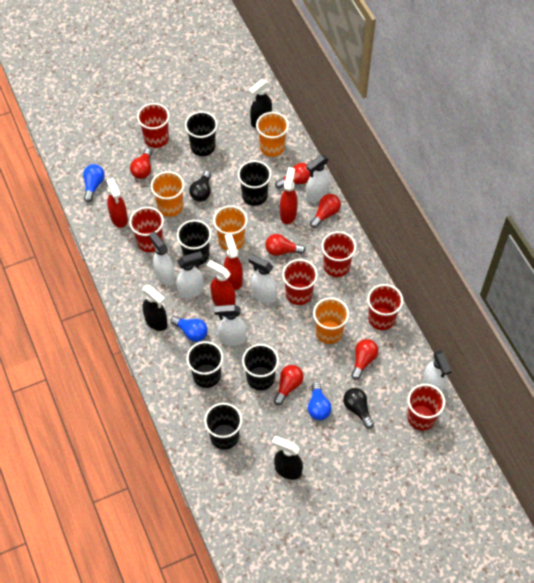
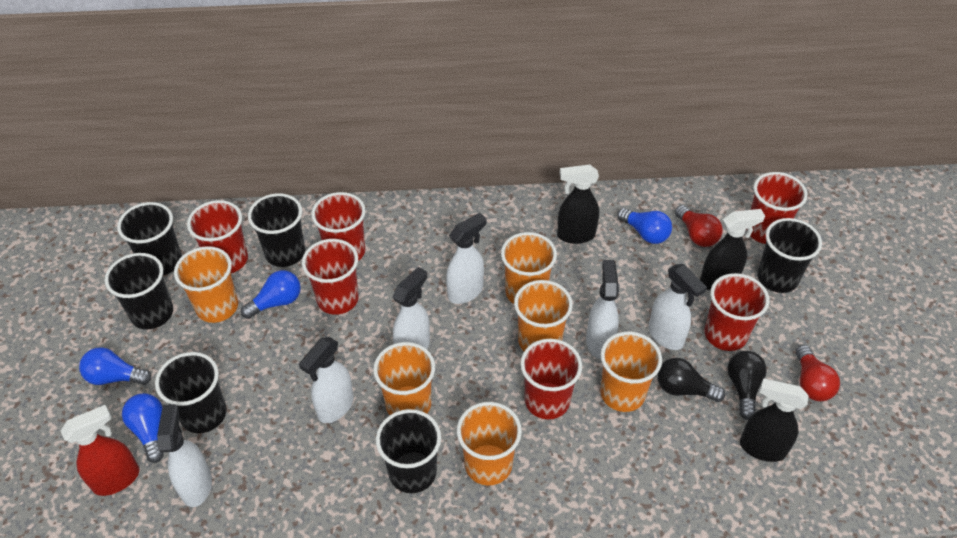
blue light bulb: [83,164,105,202] [171,316,208,342] [308,382,332,420] = 3 -> [79,347,151,385] [122,393,164,463] [241,270,301,319] [617,208,672,244] = 4
orange cup: [151,171,185,217] [213,205,248,250] [256,112,289,157] [313,297,349,344] = 4 -> [174,246,238,323] [373,342,435,415] [457,402,522,485] [501,232,557,304] [514,280,573,351] [600,332,662,412] = 6
red light bulb: [130,148,152,179] [265,234,306,256] [274,365,304,405] [275,163,310,189] [310,194,341,228] [351,339,379,380] = 6 -> [675,205,723,247] [796,345,840,401] = 2
red spray bottle: [107,178,128,228] [206,260,236,306] [224,234,243,290] [280,167,298,224] = 4 -> [61,405,140,496] = 1

